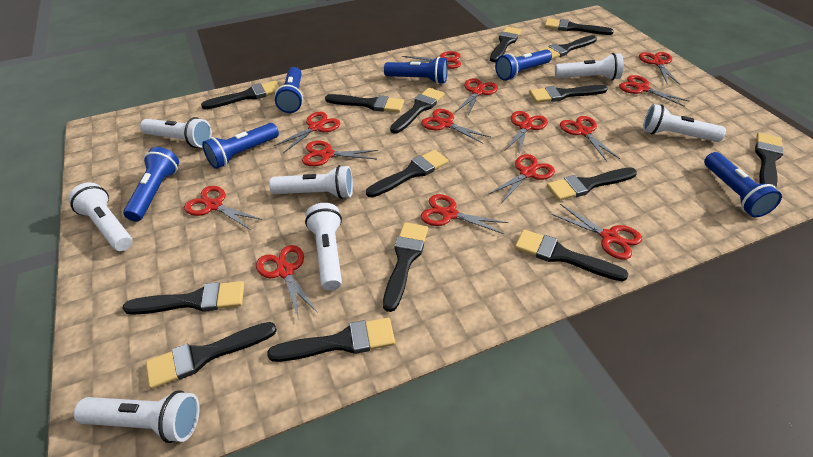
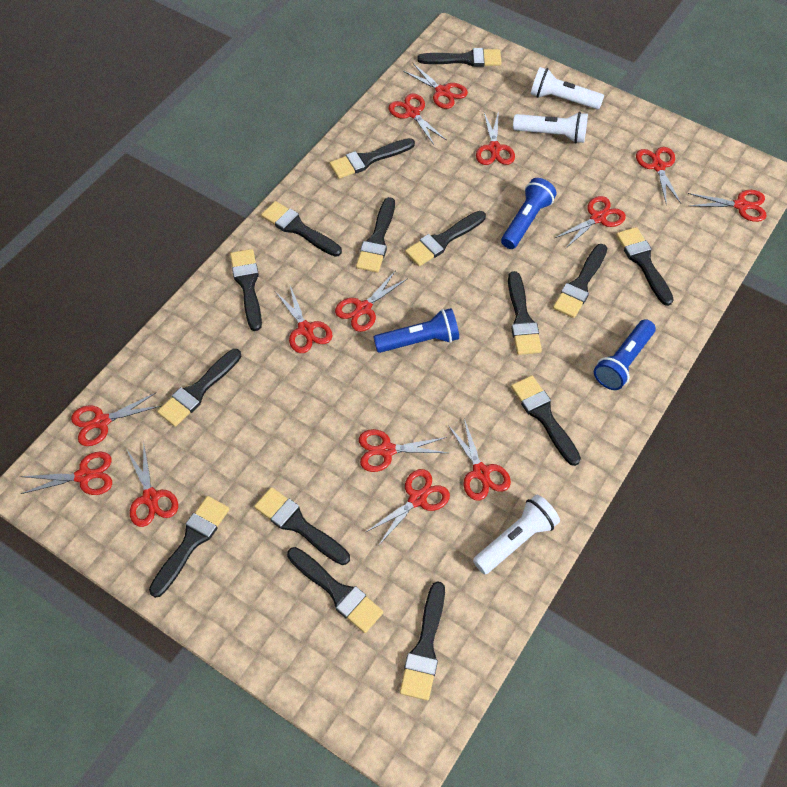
blue flashlight: [123,147,179,222] [202,123,279,169] [275,67,303,113] [384,57,448,84] [495,49,552,81] [704,152,782,217] = 6 -> [374,308,459,353] [501,178,557,249] [594,319,656,390] = 3
white flashlight: [68,183,133,251] [74,390,199,443] [140,117,212,148] [269,165,353,199] [305,203,342,291] [555,53,624,80] [643,104,726,142] = 7 -> [473,495,560,574] [513,112,588,143] [530,67,604,110] = 3

